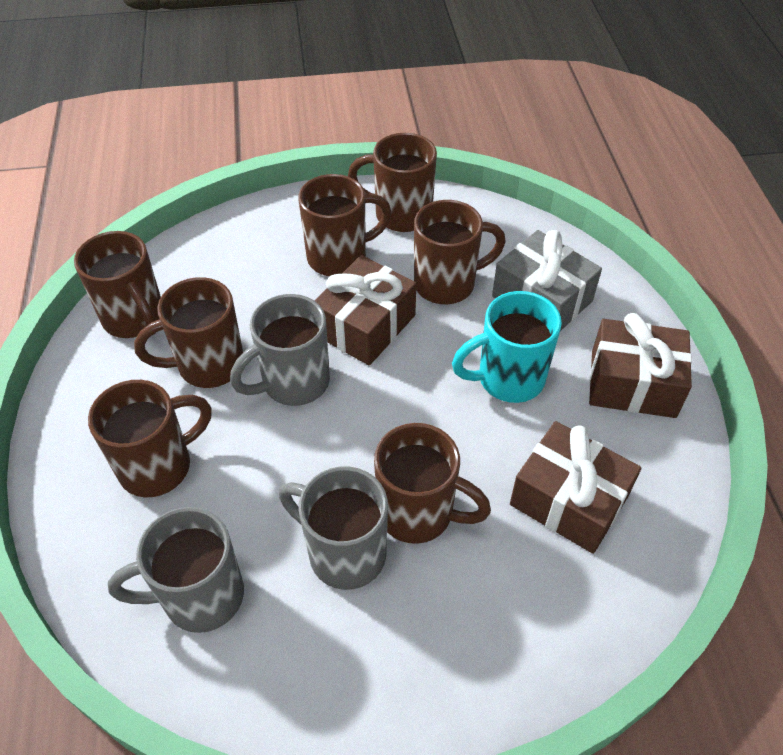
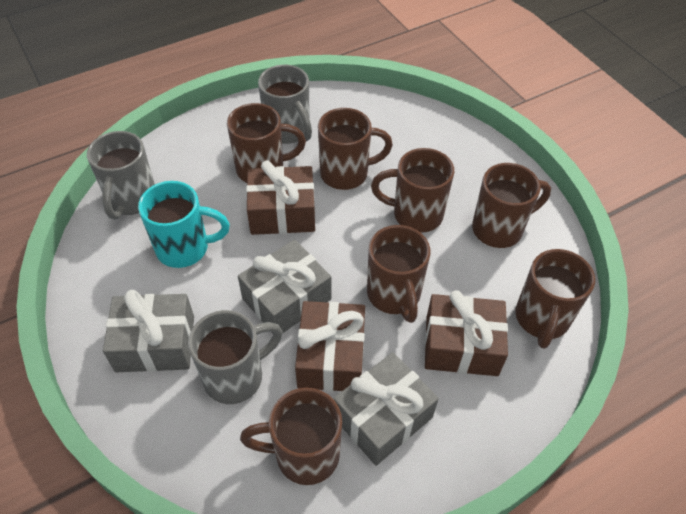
grey gift: [492,230,602,331] = 1 -> [103,290,194,372] [238,240,331,334] [333,352,439,466] = 3

